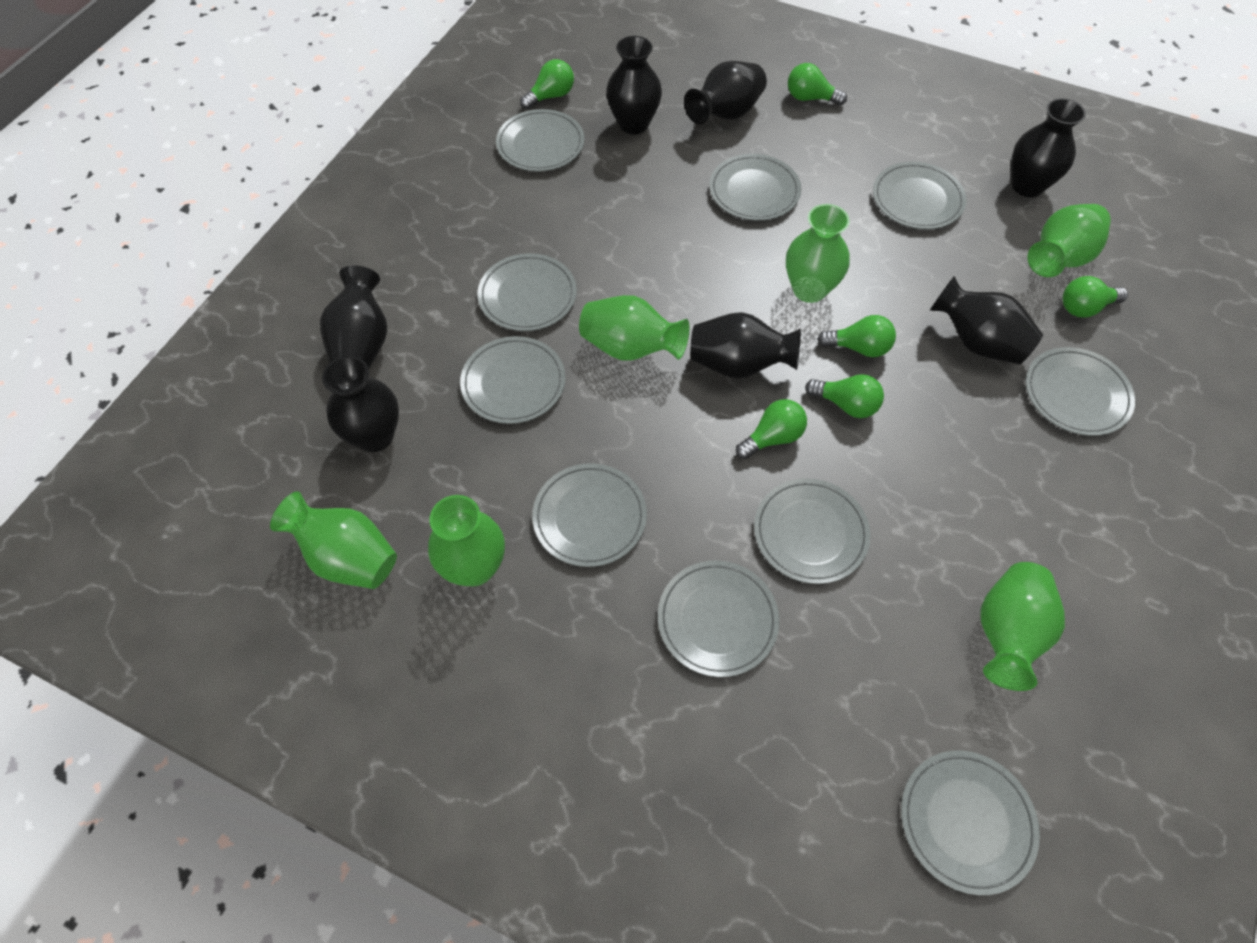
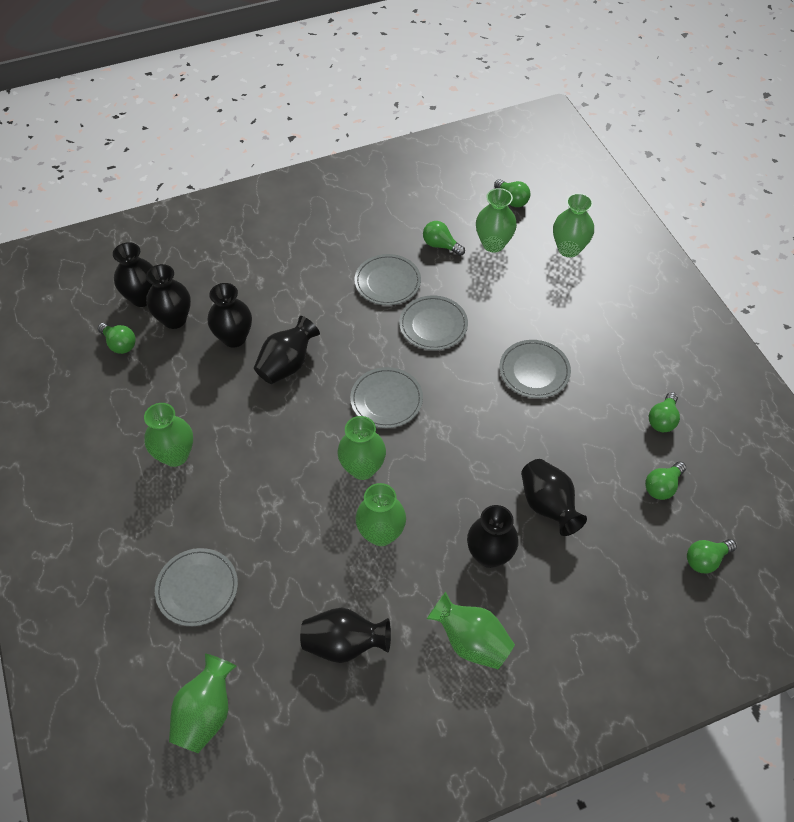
green vase: [270,491,397,589] [428,495,505,587] [579,295,689,361] [786,204,850,303] [980,562,1065,691] [1027,204,1111,277] = 6 -> [144,403,193,467] [169,653,236,753] [337,416,386,480] [355,483,406,546] [427,592,515,669] [476,188,517,252] [553,193,594,257] = 7
grey plate: [460,336,566,424] [478,253,577,331] [496,109,585,172] [532,463,647,567] [658,561,779,677] [709,154,801,221] [754,478,870,584] [873,162,967,229] [901,751,1040,895] [1025,347,1135,436] = 10 -> [155,548,238,626] [350,367,423,428] [354,254,421,305] [399,295,468,350] [499,340,571,398] = 5

